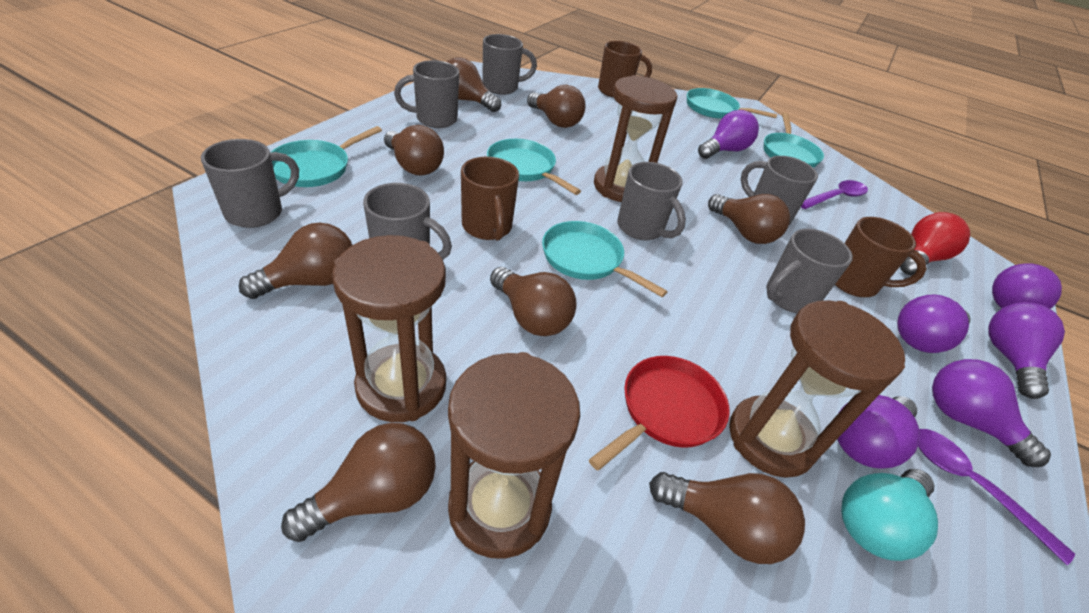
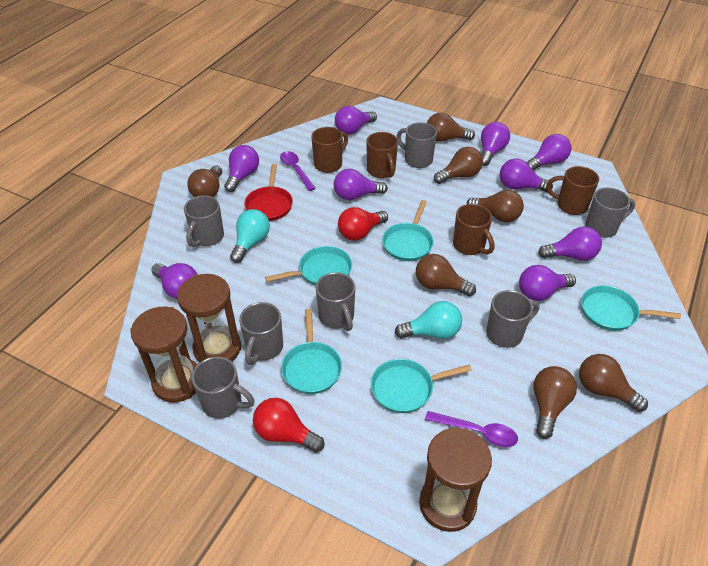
brown hourglass: [332,235,446,422] [448,352,580,559] [594,75,678,202] [729,300,905,478] = 4 -> [130,307,198,403] [177,274,241,362] [419,428,492,532] = 3
brown light bulb: [239,223,352,299] [281,423,436,542] [384,125,444,176] [447,57,501,112] [490,267,577,336] [527,85,586,128] [649,472,805,564] [708,194,790,244] = 8 -> [187,166,222,197] [416,254,476,296] [427,113,475,142] [434,147,483,184] [467,190,524,222] [534,366,577,439] [579,354,648,412] = 7
brown mug: [461,157,519,241] [598,41,652,98] [835,217,927,297] = 3 -> [311,127,348,173] [366,132,398,178] [453,204,494,255] [546,166,599,215] = 4
purple light bulb: [698,110,759,159] [837,395,920,469] [897,294,971,353] [932,359,1051,467] [988,302,1065,399] [992,264,1062,309] = 6 -> [152,263,198,299] [224,145,259,192] [334,169,388,200] [335,106,377,134] [481,122,510,166] [500,158,553,192] [519,265,576,301] [527,134,571,170] [538,226,602,261] = 9
red light bulb: [900,212,970,275] = 1 -> [253,398,325,453] [338,207,388,241] = 2
turquoise light bulb: [841,469,938,561] = 1 -> [230,209,270,263] [395,301,462,339] = 2

